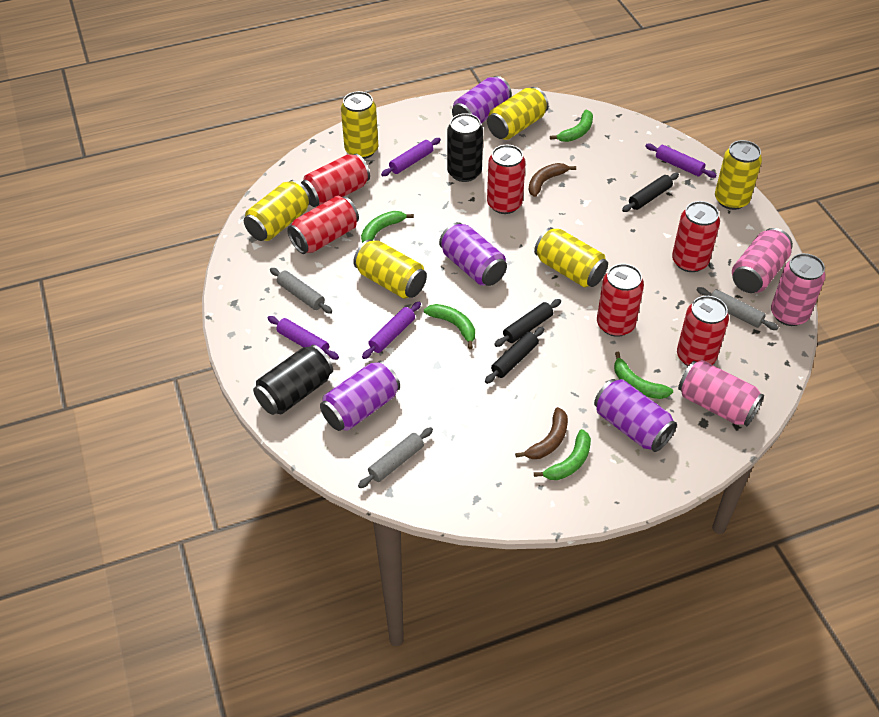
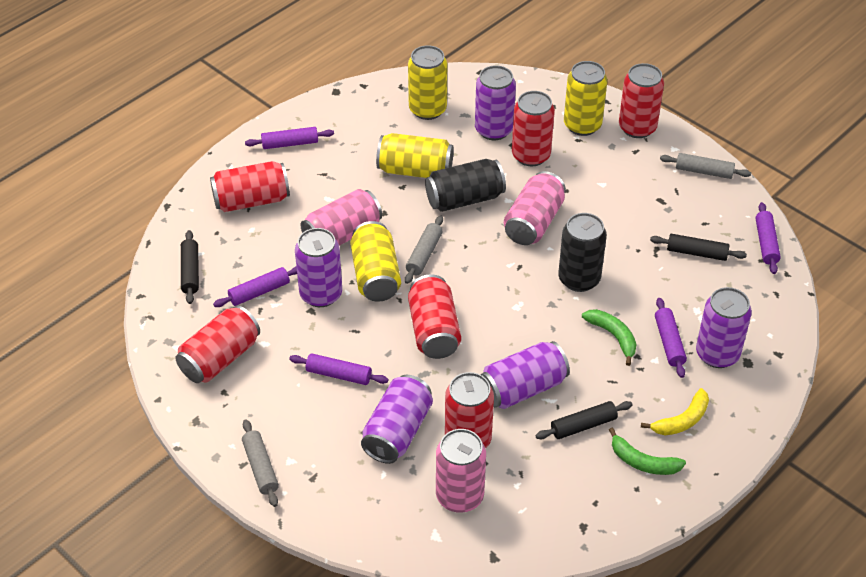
brown banana: [515,407,568,459] [529,163,576,197] = 2 -> none = 0
green banana: [361,211,414,243] [424,304,475,349] [534,429,591,480] [550,110,593,142] [614,352,673,399] = 5 -> [582,309,637,366] [609,427,686,475] = 2
purple can: [320,361,400,431] [439,222,507,286] [452,76,512,124] [594,379,677,452] = 4 -> [295,228,342,307] [361,375,433,464] [475,65,516,140] [480,341,570,409] [696,287,752,368] = 5
purple rolling pin: [267,316,339,360] [362,302,421,359] [381,138,441,176] [645,144,716,178] = 4 -> [213,267,297,307] [245,127,334,149] [289,353,388,385] [655,298,687,378] [755,202,781,274] = 5
yellow banana: none = 0 -> [641,388,709,435] = 1
yellow can: [244,180,311,241] [341,91,378,159] [353,239,427,299] [487,87,549,140] [534,227,608,288] [715,140,762,210] = 6 -> [350,221,401,302] [376,133,454,178] [408,45,447,120] [564,61,607,136] = 4

